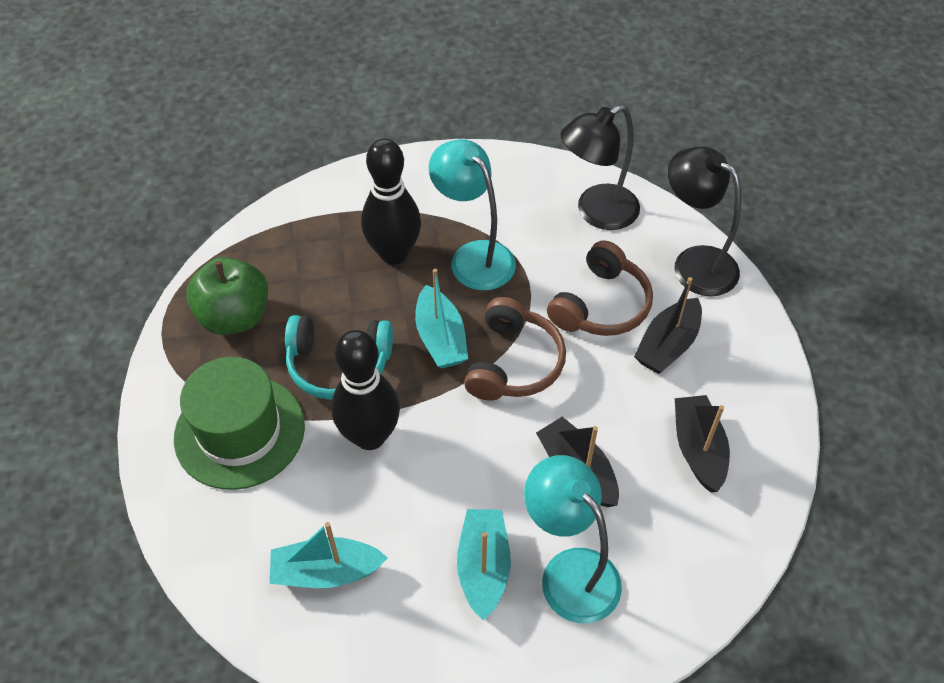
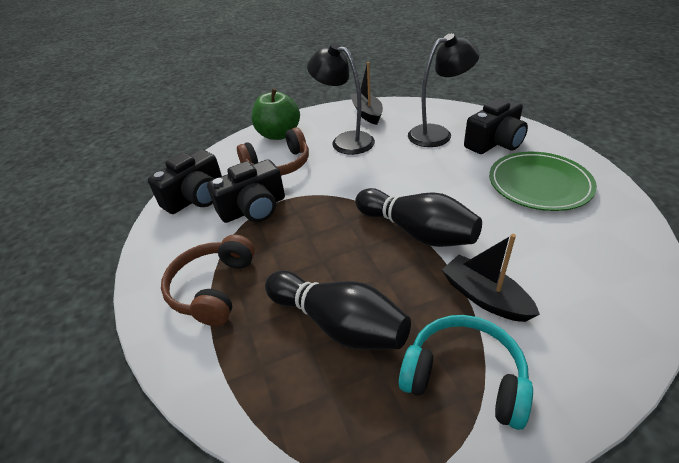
black boat: [536,417,619,507] [634,277,702,374] [675,395,730,492] = 3 -> [350,62,383,125] [442,234,540,322] = 2
black camera: none = 0 -> [148,149,222,214] [207,159,285,223] [464,98,528,154] = 3
green hat: [174,357,305,490] = 1 -> none = 0
green plate: none = 0 -> [489,152,597,211] = 1
turquoise boat: [270,522,388,588] [415,269,468,369] [457,509,511,620] = 3 -> none = 0
turquoise lamp: [429,139,516,290] [524,455,622,623] = 2 -> none = 0

